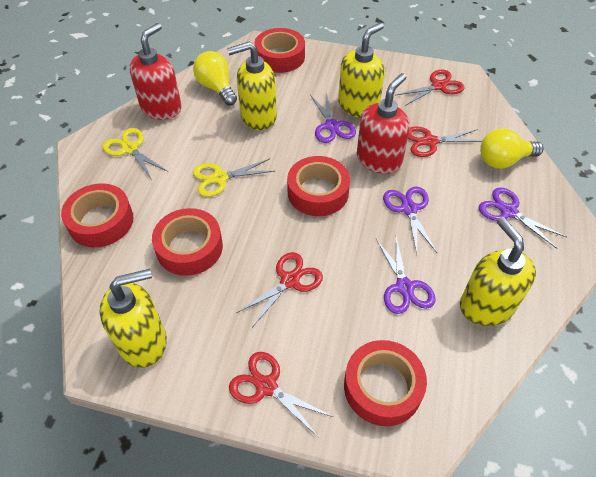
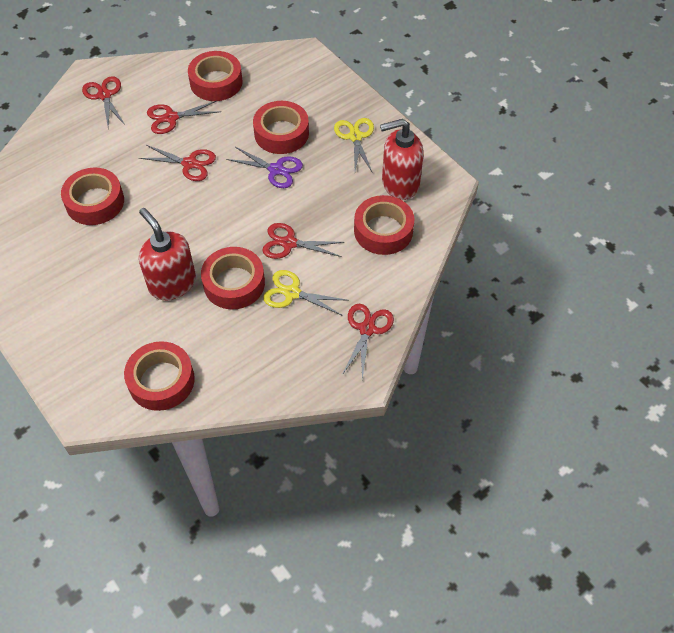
purple scissors: [310,91,356,143] [376,236,436,314] [383,186,437,254] [479,187,567,249] = 4 -> [226,147,303,188] = 1
red scissors: [229,352,333,438] [236,252,323,327] [396,69,465,106] [408,127,482,157] = 4 -> [82,76,125,127] [139,145,216,181] [147,101,221,134] [262,223,345,259] [342,304,394,379] = 5
red tape: [61,183,133,247] [152,208,223,276] [254,28,305,73] [287,156,350,216] [344,340,427,426] = 5 -> [61,168,124,225] [124,341,195,411] [188,51,243,101] [201,247,265,309] [253,101,309,154] [354,195,414,255] = 6
yellow light bulb: [193,51,237,105] [480,128,544,169] = 2 -> none = 0
yellow soap dispenser: [99,269,167,368] [227,41,277,130] [338,23,385,118] [460,217,536,326] = 4 -> none = 0

